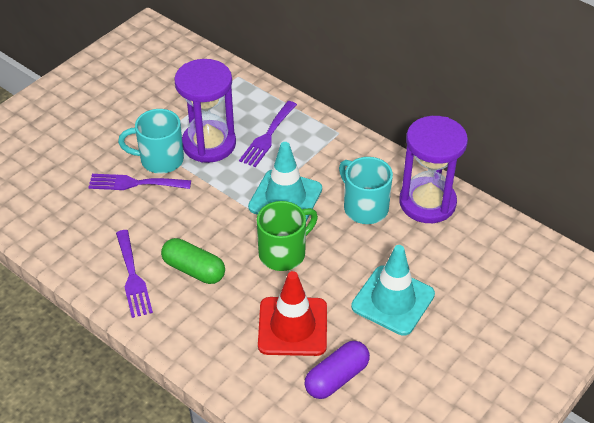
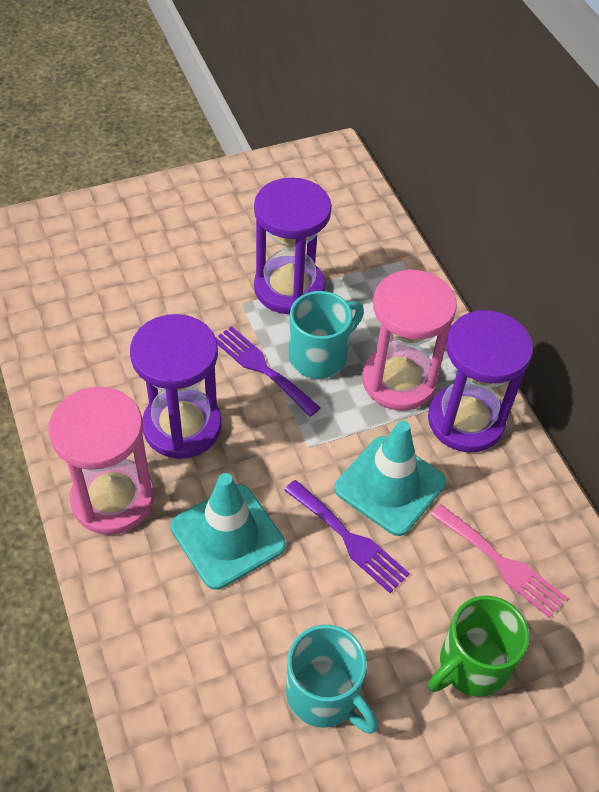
green capsule: [161,238,225,284] = 1 -> none = 0
pink fork: none = 0 -> [431,504,567,618] = 1
pink hourglass: none = 0 -> [49,387,154,535] [362,269,457,411] = 2
purple capsule: [305,341,370,399] = 1 -> none = 0
purple fork: [88,174,191,190] [116,230,153,318] [239,101,297,167] = 3 -> [215,326,321,417] [284,480,410,593] = 2
purple hourglass: [174,59,236,163] [399,116,468,223] = 2 -> [130,314,222,459] [254,177,332,314] [428,310,533,452] = 3
red traffic cone: [258,271,327,356] = 1 -> none = 0

